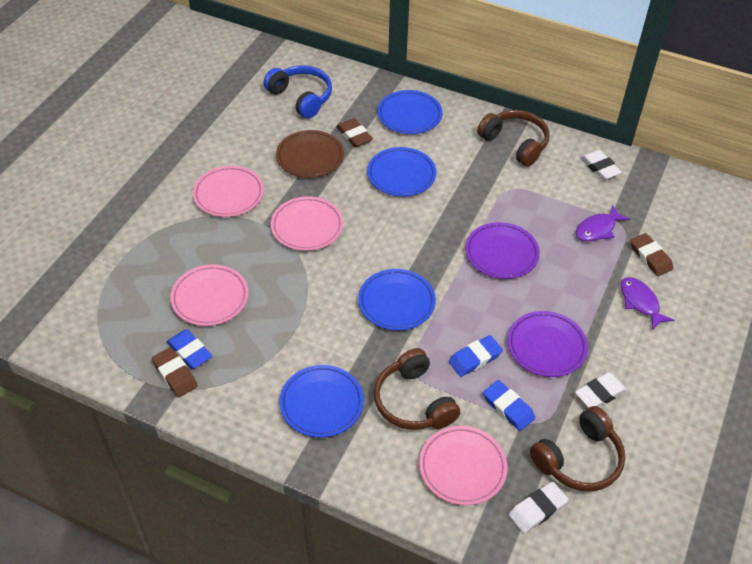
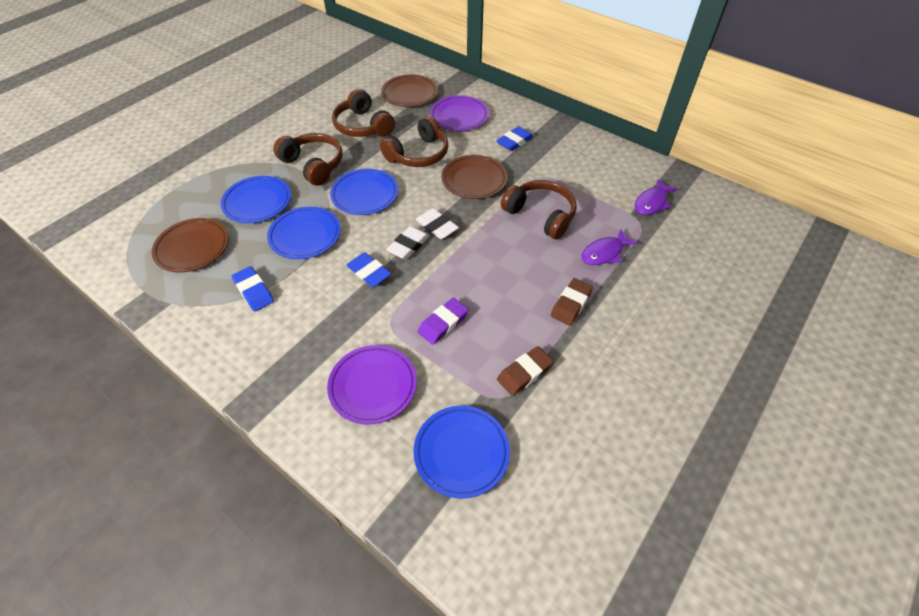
blue headphones: [264,65,332,119] = 1 -> none = 0
brown eraser: [152,347,198,398] [336,118,373,147] [630,233,673,276] = 3 -> [497,346,554,396] [551,278,593,326] = 2
brown headphones: [374,348,460,430] [477,110,549,167] [530,406,625,492] = 3 -> [273,133,343,186] [332,89,395,137] [380,116,448,167] [501,180,577,239] = 4
brown plate: [276,130,344,178] = 1 -> [152,218,229,273] [381,74,438,107] [442,155,507,199] = 3
pink plate: [170,265,249,326] [193,166,264,217] [271,196,343,251] [419,426,508,506] = 4 -> none = 0
purple eraser: none = 0 -> [418,298,469,345] = 1
white eraser: [509,482,569,533] [575,372,627,408] [580,150,622,180] = 3 -> [386,226,430,259] [416,208,459,239] = 2

